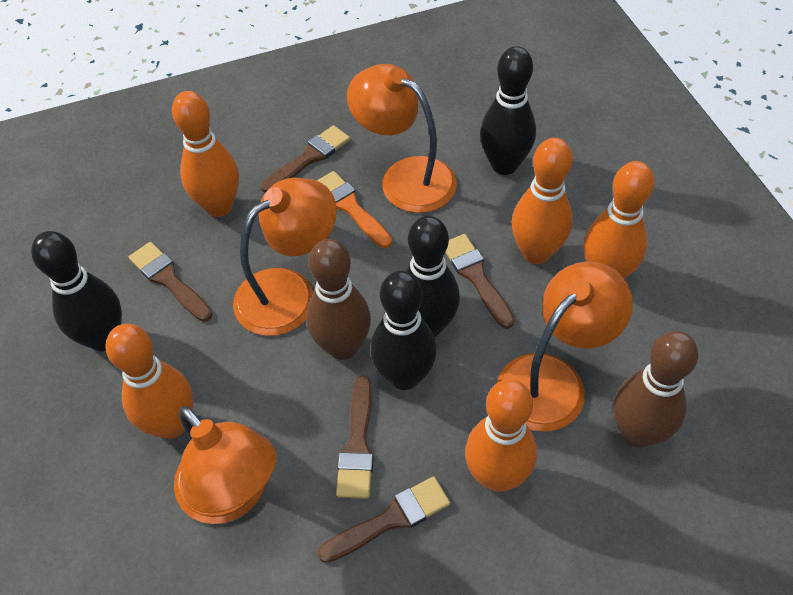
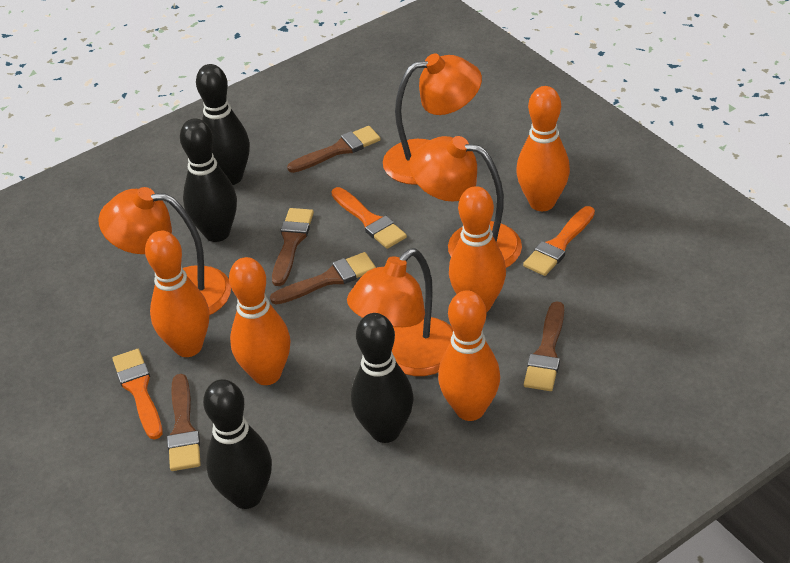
brown bowling pin: [306,239,371,360] [614,331,699,448] = 2 -> none = 0
orange brush: [317,171,392,248] = 1 -> [112,349,163,440] [331,187,407,249] [523,206,595,276] = 3

